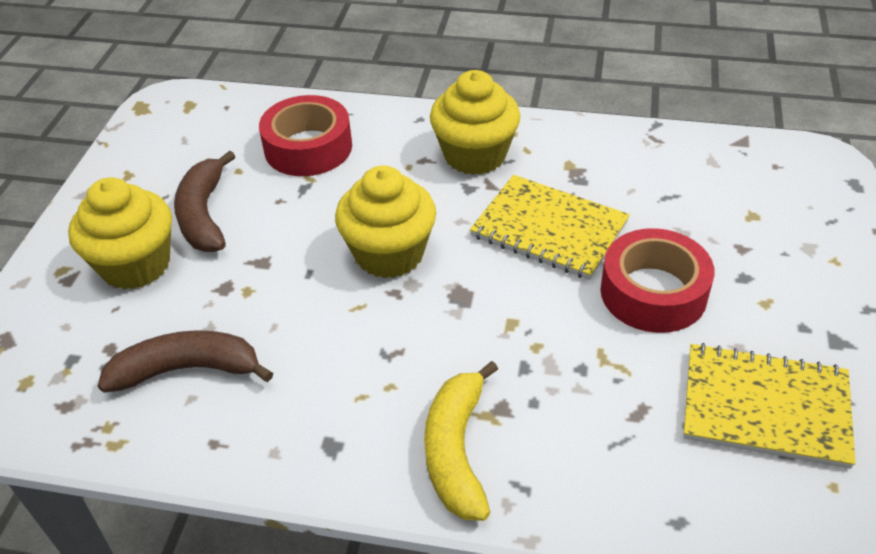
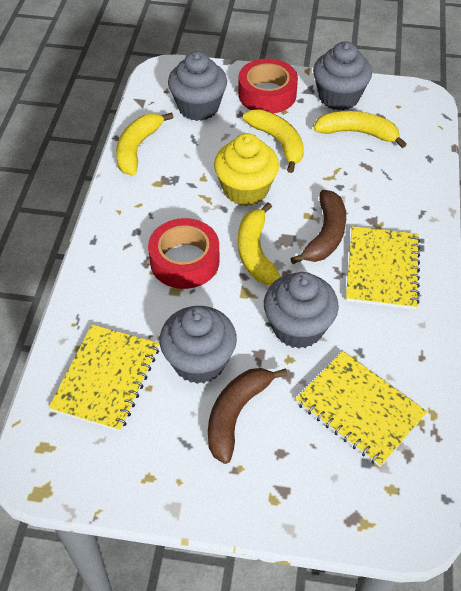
grey cupcake: none = 0 -> [160,306,237,384] [168,51,227,121] [264,272,339,349] [313,42,372,111] = 4
yellow banana: [424,361,498,521] = 1 -> [116,112,174,175] [238,202,281,285] [243,109,304,173] [313,111,407,148] = 4
yellow cupcake: [68,177,172,289] [335,165,436,278] [430,70,521,175] = 3 -> [214,133,279,206] = 1
yellow notebook: [470,175,630,280] [683,343,856,469] = 2 -> [48,325,159,432] [295,351,427,467] [346,226,420,310] = 3

